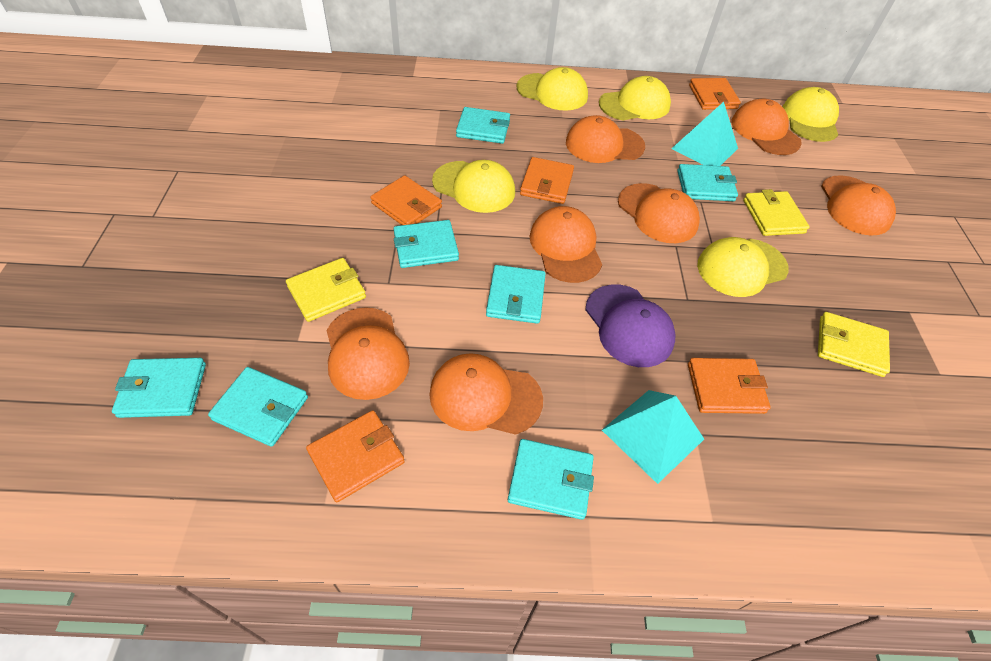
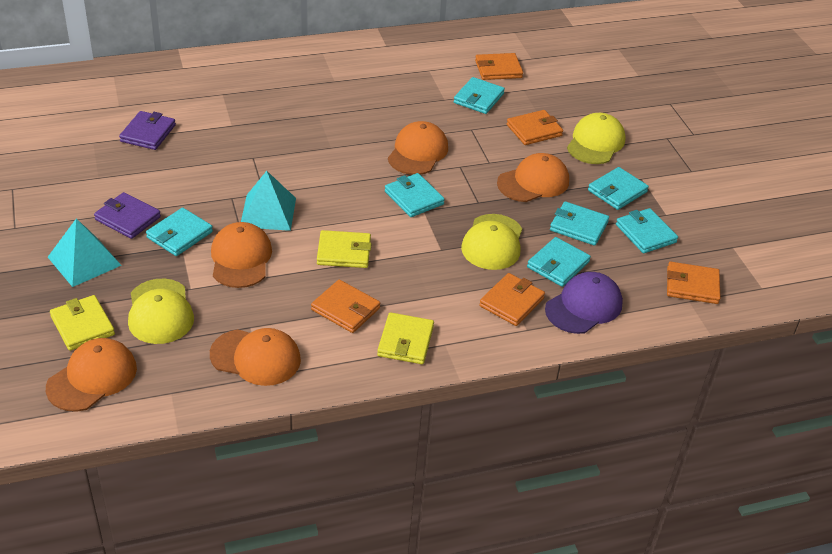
orange cap: [326,307,410,400] [429,353,543,435] [529,206,602,283] [566,115,645,163] [618,183,700,243] [731,98,802,155] [821,175,896,236] = 7 -> [46,338,137,412] [210,328,301,386] [211,222,272,288] [388,121,448,175] [497,153,569,202] = 5
purple wallet: none = 0 -> [94,192,161,239] [119,111,176,150] = 2
yellow cap: [432,160,515,213] [517,67,588,111] [599,76,671,120] [697,237,789,297] [782,87,839,142] = 5 -> [128,279,194,344] [461,214,522,270] [567,113,625,164] = 3

